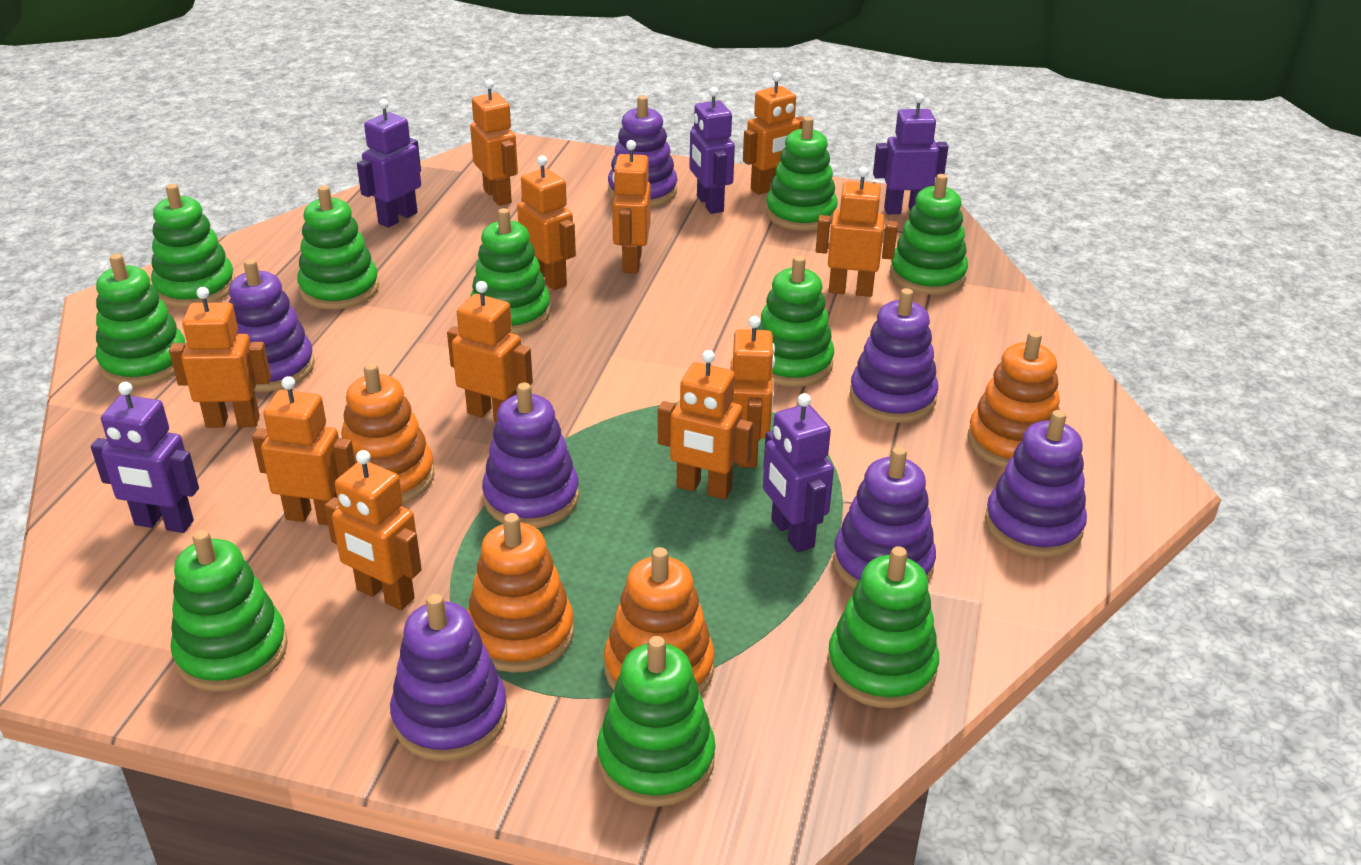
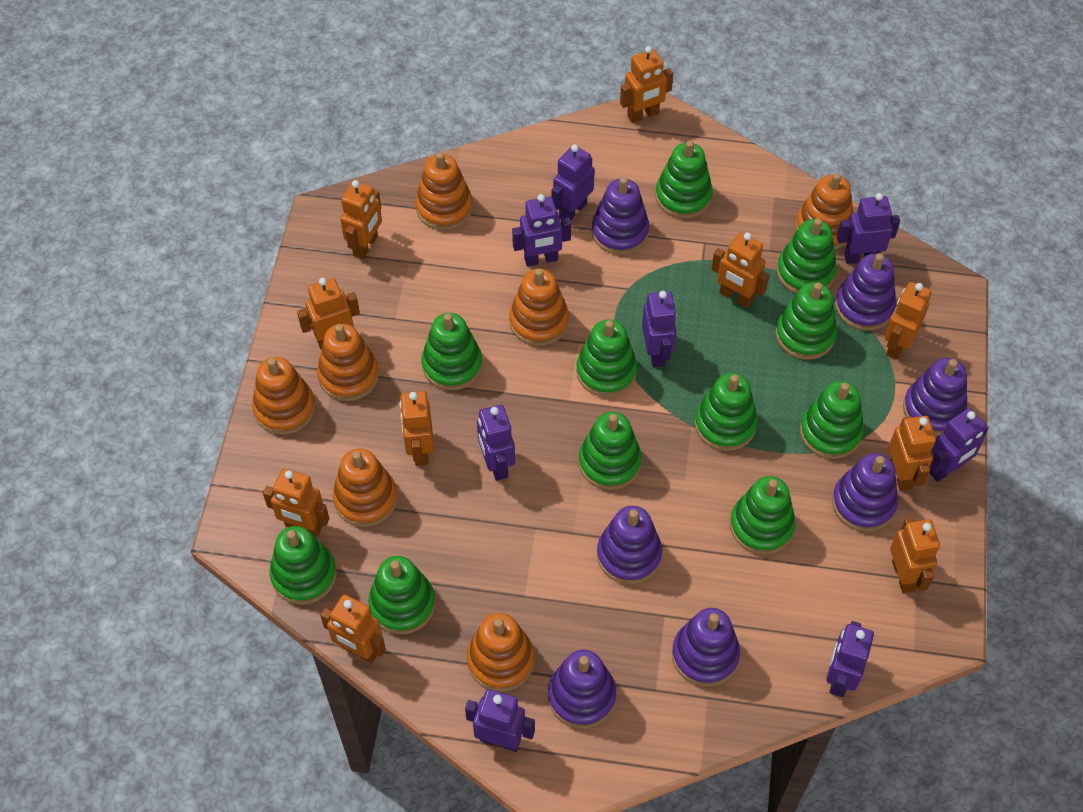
green stacking toy: [96,254,185,386] [151,184,235,308] [170,530,288,692] [297,185,379,309] [470,208,551,334] [597,636,715,807] [756,256,834,387] [766,117,838,231] [827,546,939,708] [890,174,968,295] = 10 -> [270,526,337,605] [368,556,435,634] [421,313,482,390] [576,319,637,397] [579,412,642,490] [655,141,713,219] [695,373,758,451] [730,476,796,555] [775,282,837,360] [777,218,837,294] [800,381,864,459] = 11
orange robot: [169,287,271,428] [252,376,355,525] [325,450,422,610] [447,281,533,422] [470,79,518,206] [517,155,576,290] [612,140,651,273] [658,350,753,499] [730,316,775,468] [743,72,804,195] [816,167,898,297] = 11 -> [263,468,329,536] [297,278,360,350] [320,594,386,663] [340,180,382,259] [399,391,434,466] [620,46,673,123] [711,232,769,308] [885,282,932,360] [889,416,936,491] [890,518,940,593] = 10
orange stacking toy: [341,363,435,504] [467,513,574,673] [604,547,714,695] [968,331,1060,468] = 4 -> [252,357,315,435] [317,324,379,401] [333,449,397,527] [415,152,473,230] [467,613,534,692] [509,269,569,346] [795,173,853,250] = 7
purple robot: [91,382,199,533] [357,99,421,228] [689,87,735,214] [763,393,834,553] [873,94,948,215] = 5 -> [465,689,535,752] [477,405,515,481] [512,194,571,267] [551,144,595,221] [642,291,677,367] [826,621,874,697] [837,193,900,264] [929,408,989,482] = 8

